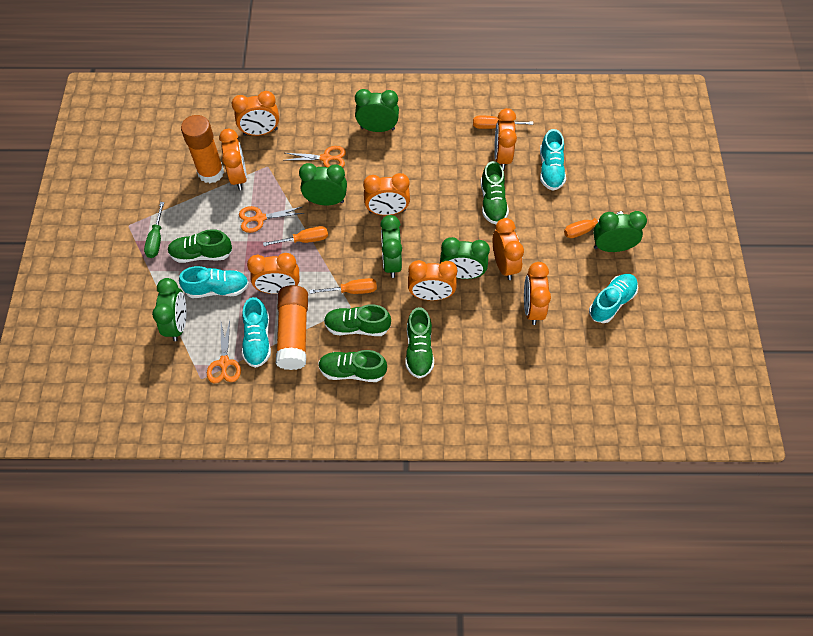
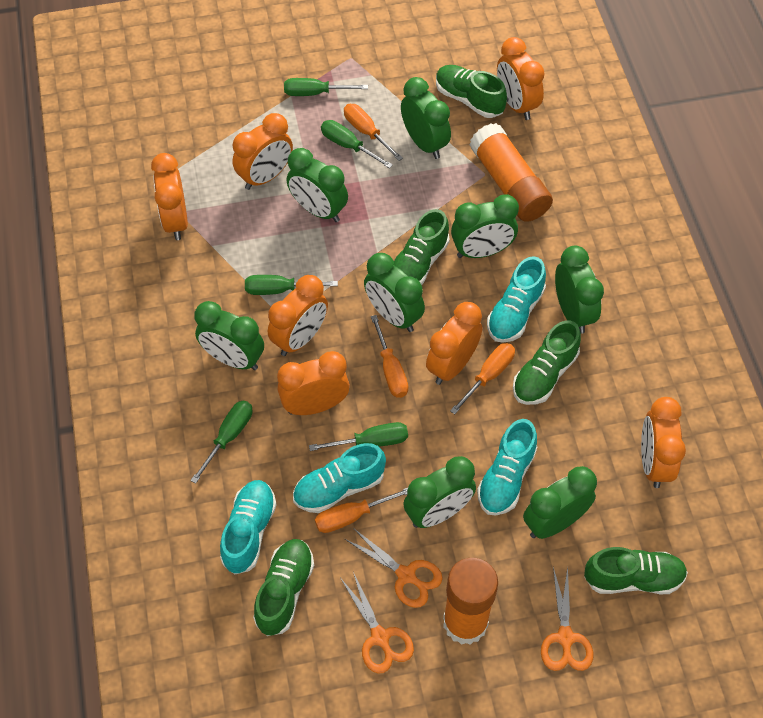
green clock: [152,278,187,341] [299,163,347,205] [355,89,399,132] [380,215,402,278] [440,237,490,279] [593,211,647,252] = 6 -> [195,301,264,370] [287,148,348,222] [364,253,425,332] [401,77,451,159] [403,456,476,528] [451,194,519,258] [523,466,597,539] [555,246,604,334] = 8
green screwdriver: [144,202,164,258] = 1 -> [190,401,252,484] [245,275,338,295] [284,78,368,96] [309,422,408,451] [321,120,393,169] = 5
orange clock: [219,129,247,190] [232,91,279,136] [247,253,299,294] [363,173,410,215] [408,260,457,300] [493,218,524,280] [494,108,517,170] [524,262,551,325] = 8 -> [151,153,188,240] [232,113,293,190] [268,275,328,356] [277,351,350,415] [426,302,482,385] [497,37,545,120] [641,397,686,488] = 7

